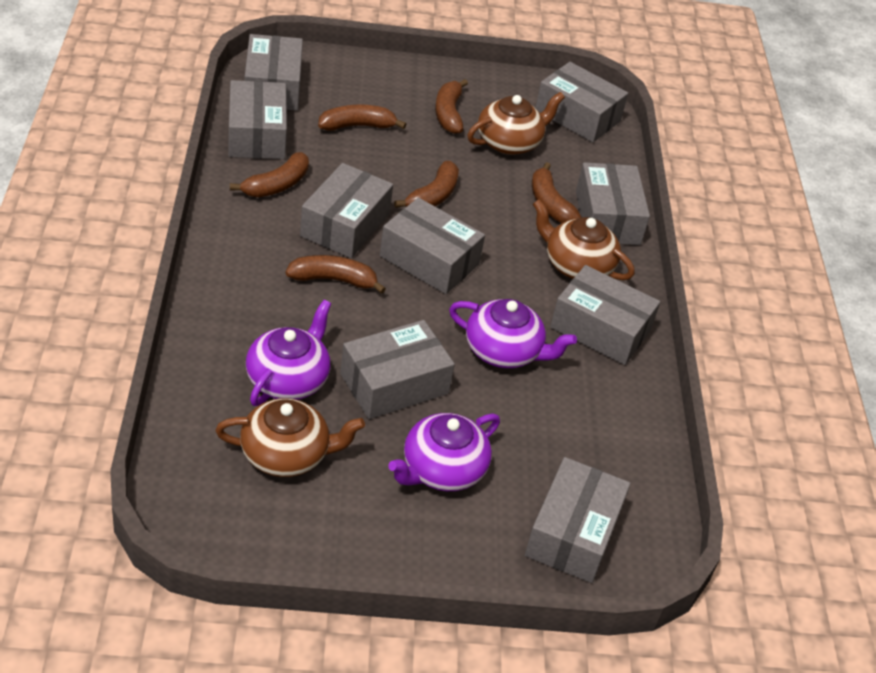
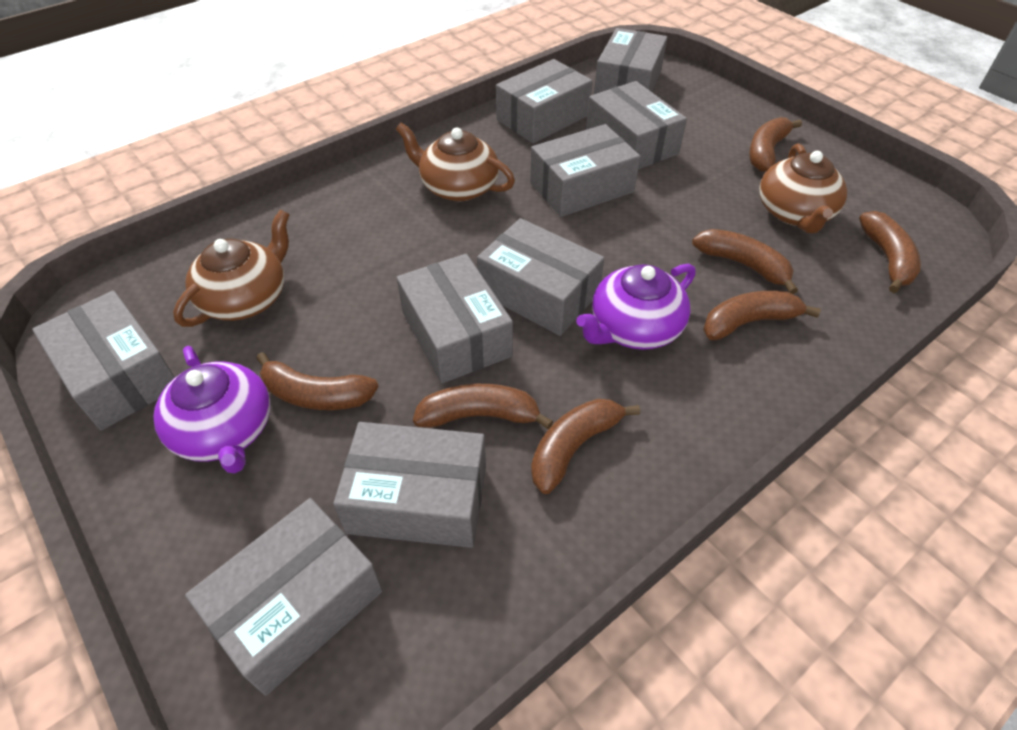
brown banana: [230,152,309,197] [286,255,386,294] [318,105,406,131] [394,161,459,208] [435,79,468,134] [532,162,582,223] = 6 -> [256,352,379,410] [413,384,553,429] [531,399,640,494] [692,229,798,294] [703,291,821,340] [749,117,802,172] [859,211,921,293] = 7
purple teapot: [246,300,331,406] [388,413,500,491] [449,299,577,368] = 3 -> [153,346,270,474] [576,264,696,350] = 2

